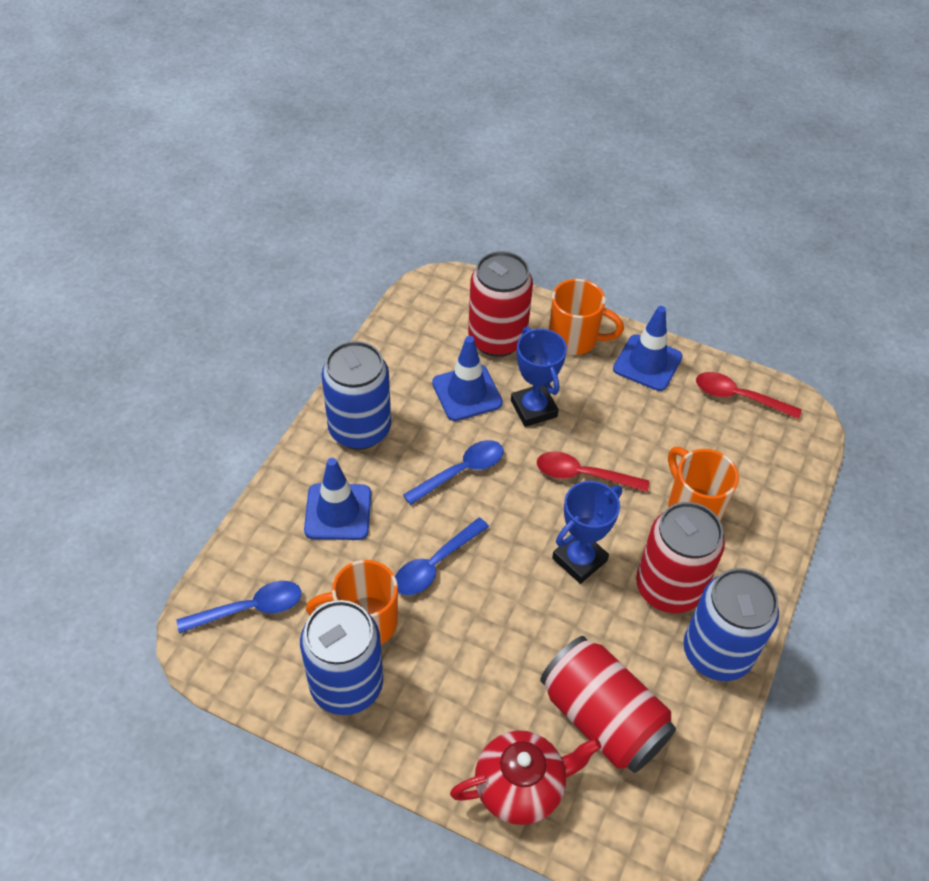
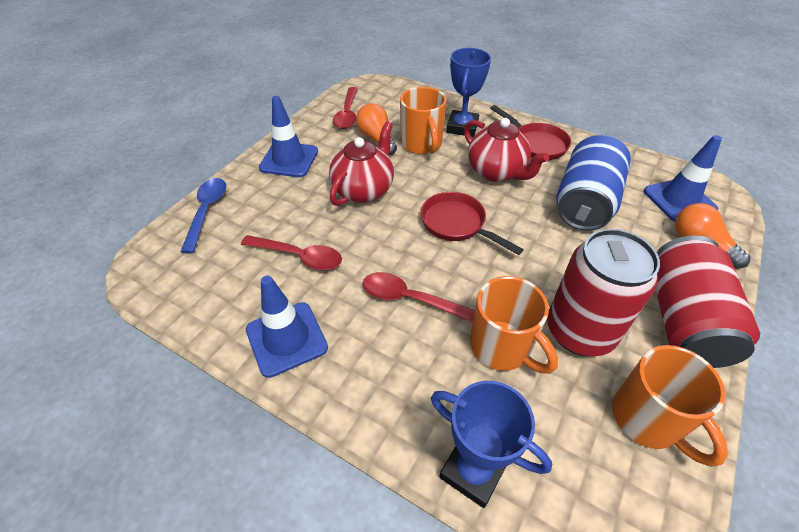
blue can: [300,600,383,715] [321,341,391,450] [683,568,779,681] = 3 -> [557,135,631,231] = 1
blue spoon: [177,581,301,633] [395,518,489,596] [403,440,503,505] = 3 -> [181,178,226,253] = 1
orange light bulb: none = 0 -> [356,103,397,155] [675,203,751,268] = 2
red can: [468,251,533,357] [540,636,676,773] [636,502,725,613] = 3 -> [547,229,660,356] [656,235,760,368] = 2
red pan: none = 0 -> [421,192,524,255] [490,105,571,160] = 2
red spoon: [537,451,649,492] [696,372,802,419] = 2 -> [241,235,342,270] [333,87,358,129] [363,272,475,323] = 3
red teapot: [450,731,601,825] = 1 -> [329,121,394,206] [464,118,549,182] = 2

